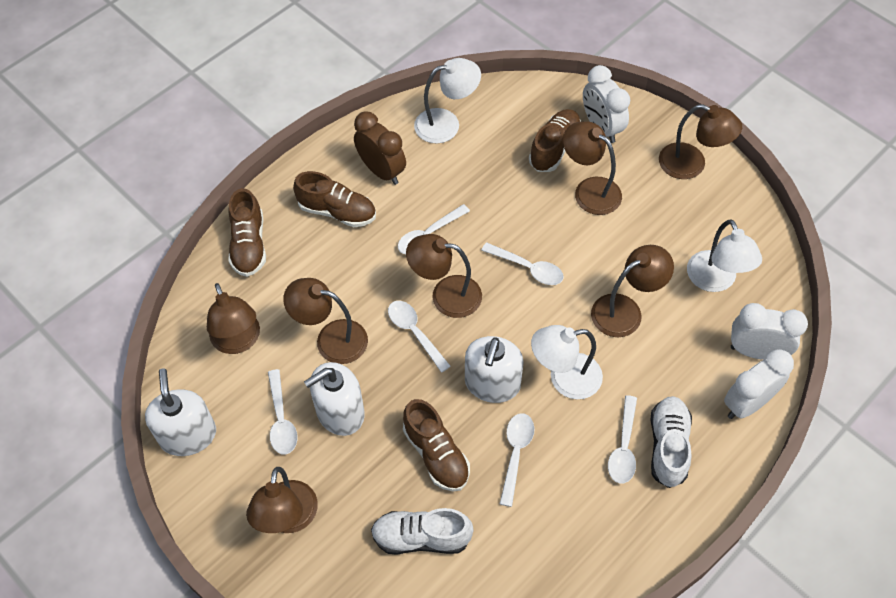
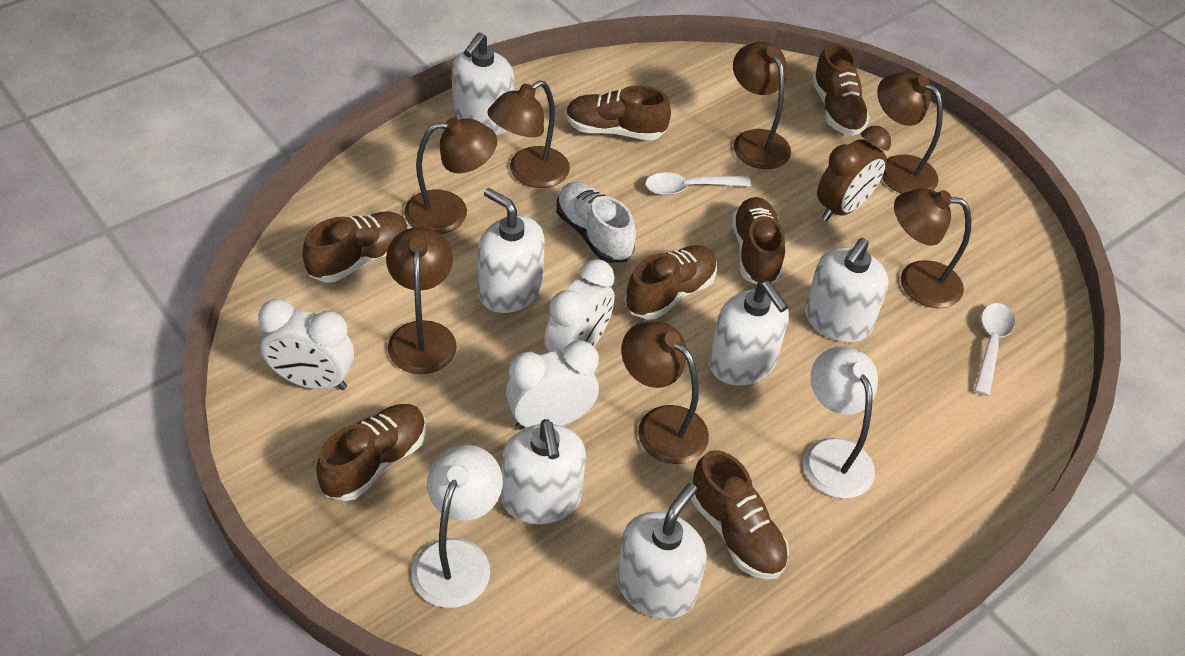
brown shoe: [228,188,266,277] [293,171,376,227] [403,399,470,491] [529,109,581,172] = 4 -> [303,211,409,282] [316,404,426,501] [566,85,671,140] [625,245,717,320] [691,450,789,580] [732,197,785,284] [812,43,870,136] = 7
white lamp: [414,58,481,143] [531,325,603,399] [687,219,762,292] = 3 -> [412,445,503,608] [804,346,878,499] = 2
white shoe: [371,508,474,555] [650,396,692,488] = 2 -> [556,182,636,263] = 1
white soap dispenser: [145,368,216,456] [304,362,365,436] [465,336,524,403] = 3 -> [452,32,514,135] [478,188,545,313] [501,419,586,524] [616,483,707,619] [709,281,789,386] [805,238,889,342] = 6
white spoon: [268,369,298,454] [388,301,451,373] [398,204,470,254] [481,242,564,285] [500,413,535,507] [608,395,637,483] = 6 -> [645,172,751,195] [974,303,1015,396] = 2

